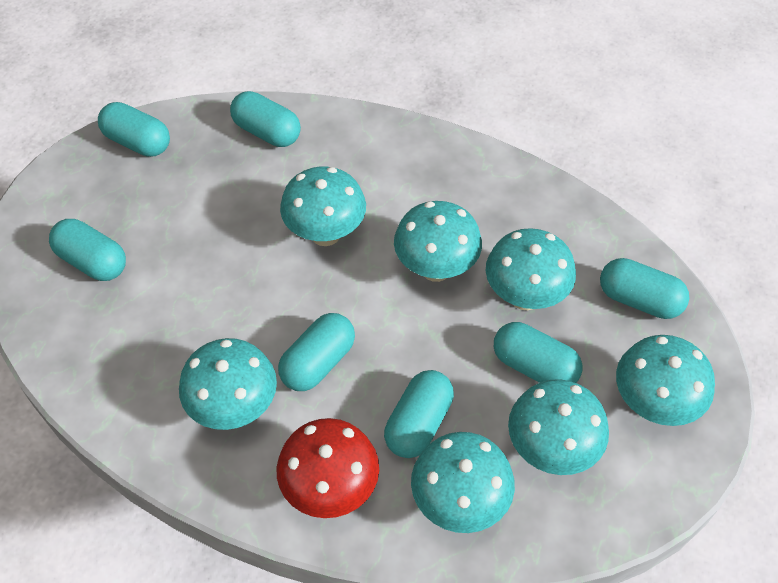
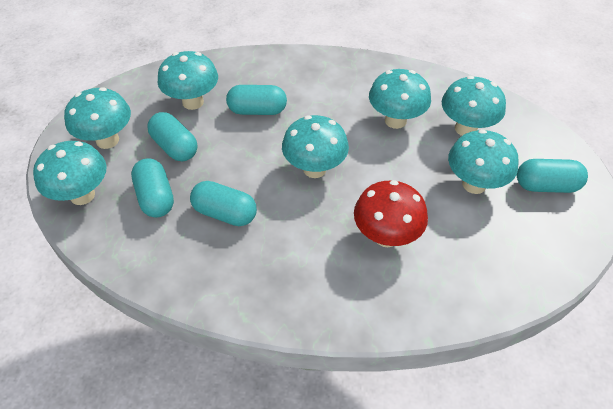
turquoise capsule: [49,219,126,281] [98,102,170,157] [230,91,301,147] [278,313,355,391] [384,370,454,458] [494,322,582,383] [600,258,689,319] = 7 -> [131,158,174,218] [147,112,197,161] [190,181,257,226] [226,85,287,115] [517,159,588,193] = 5

